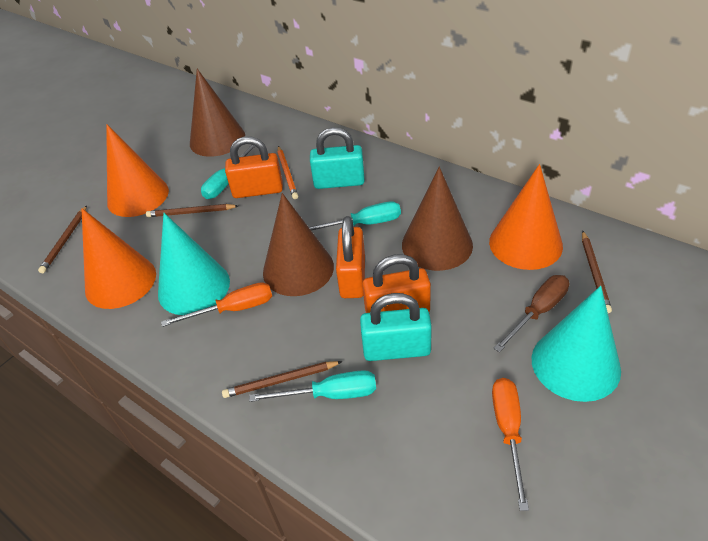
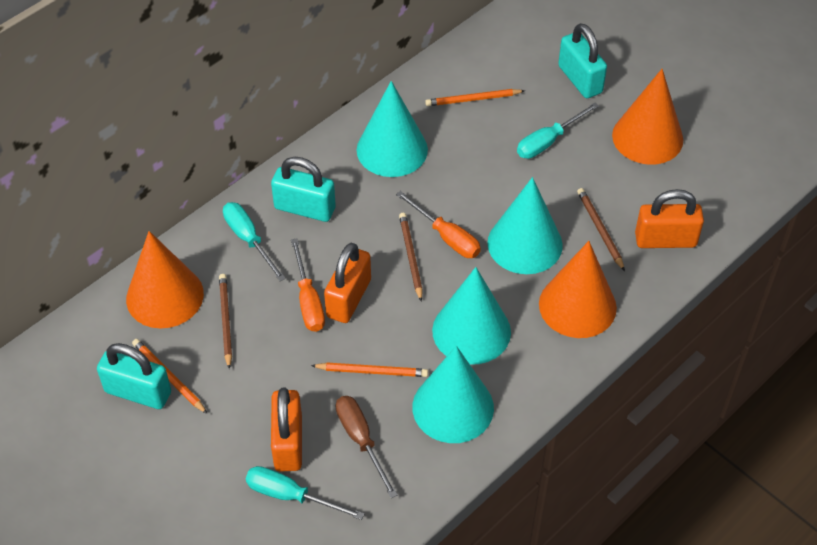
brown cone: [190,69,245,157] [263,193,334,296] [402,167,473,271] = 3 -> none = 0
brown pencil: [38,205,87,273] [146,204,238,217] [222,361,342,398] [582,231,612,313] = 4 -> [219,274,232,369] [399,213,423,302] [577,188,625,271] = 3
orange pencil: [278,146,298,199] = 1 -> [132,339,207,414] [311,363,428,377] [425,89,525,106] = 3
turquoise cone: [158,213,230,315] [532,286,621,402] = 2 -> [357,81,428,177] [412,346,494,443] [432,267,511,365] [487,177,563,274] = 4
turquoise padlock: [310,127,365,189] [360,293,432,361] = 2 -> [97,343,171,409] [271,157,336,222] [558,23,607,98] = 3

